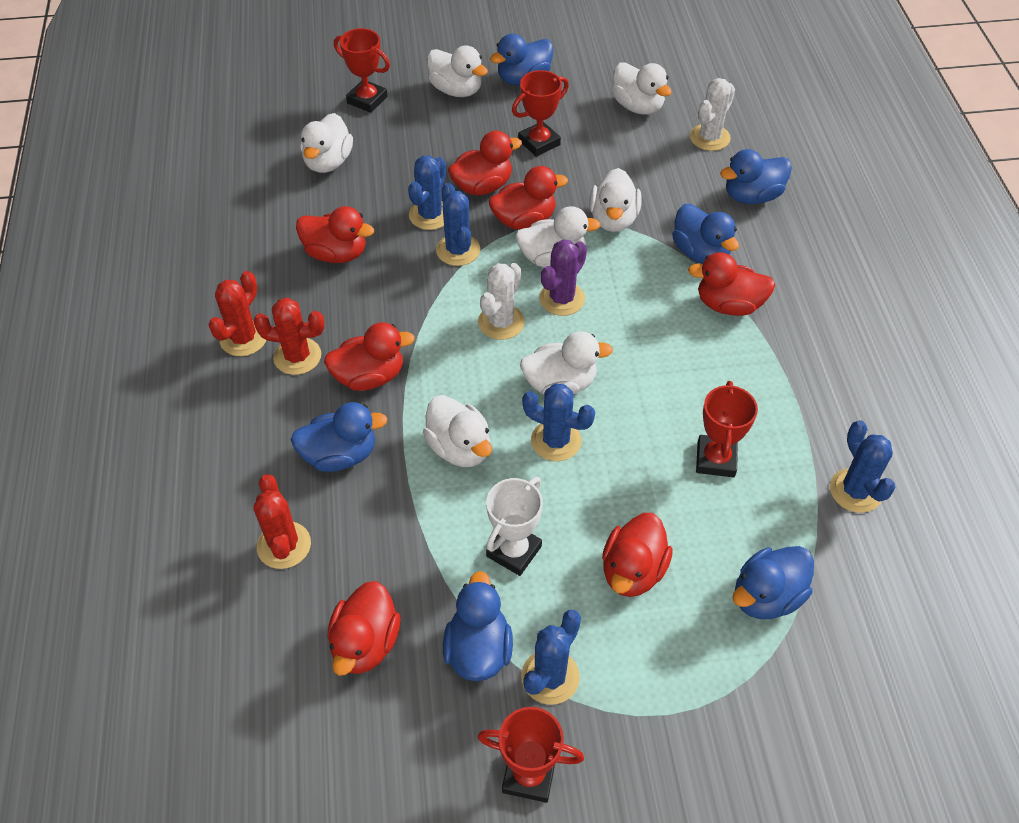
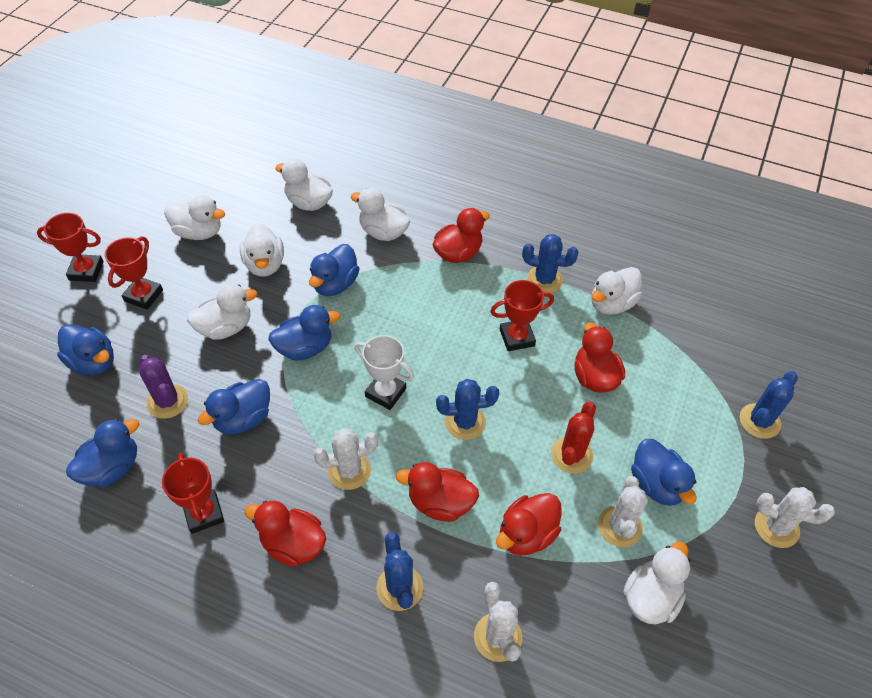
blue cactus: [408,156,446,230] [436,183,480,266] [521,610,581,705] [522,384,595,461] [830,420,896,513] = 5 -> [376,532,423,611] [436,379,499,440] [522,234,579,293] [740,371,798,439] = 4
red cactus: [208,271,266,356] [253,298,325,375] [254,474,311,569] = 3 -> [551,402,596,474] = 1
red duck: [296,206,374,263] [324,322,415,391] [328,581,401,676] [448,131,522,195] [489,166,568,230] [602,513,673,597] [688,252,775,316] = 7 -> [244,500,326,567] [396,462,479,522] [433,208,490,263] [496,493,562,556] [574,322,625,393] = 5
white cactus: [478,263,525,340] [690,78,735,151] = 2 -> [313,428,378,490] [474,582,522,662] [598,476,648,547] [755,487,835,548] = 4

